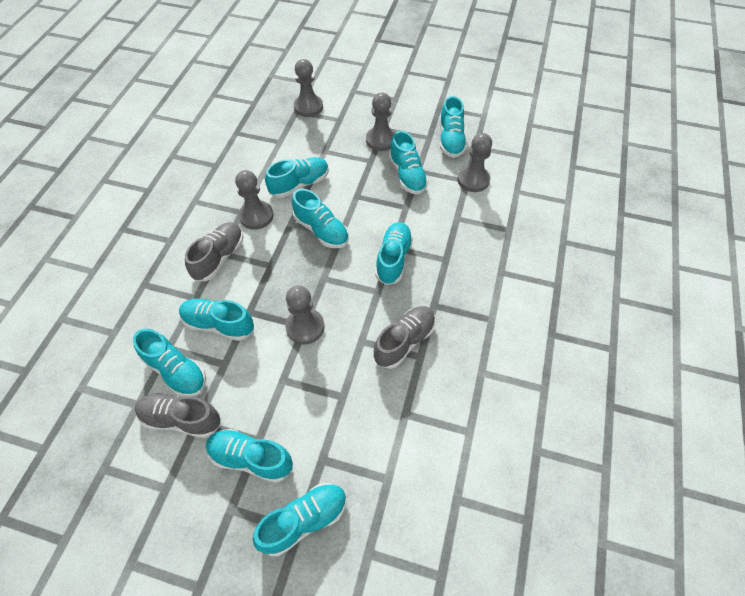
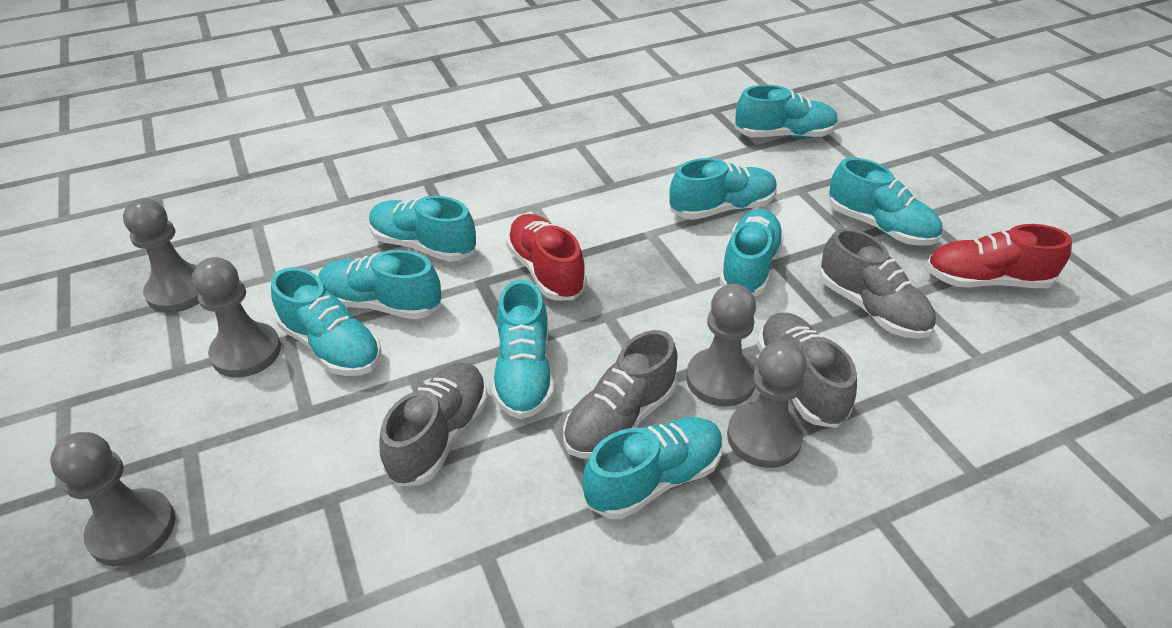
grey shoe: [135,392,221,438] [185,222,243,281] [373,306,436,369] = 3 -> [379,363,487,487] [563,330,678,459] [757,313,857,428] [819,228,936,339] = 4
red shoe: none = 0 -> [506,214,587,300] [926,224,1072,288] = 2

